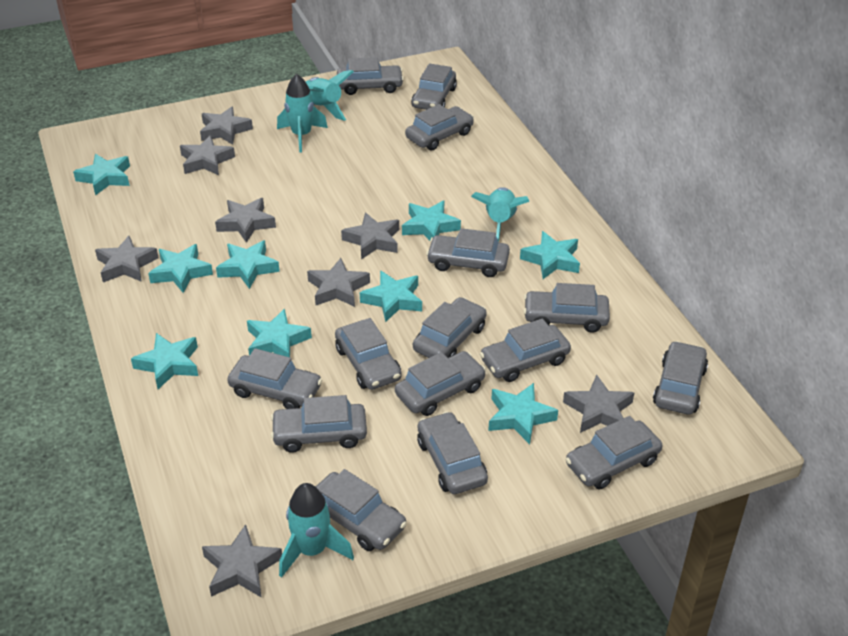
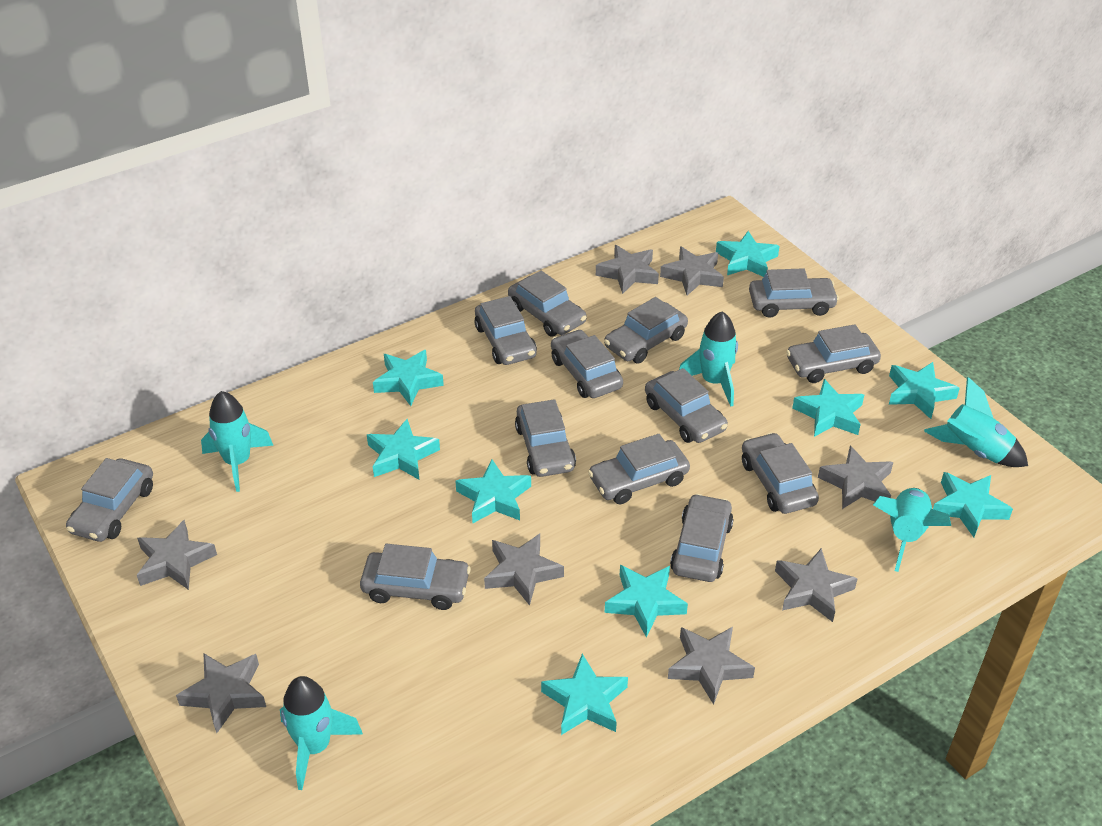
grey car: [227,348,322,409] [271,395,367,453] [316,469,407,551] [335,318,402,390] [337,57,404,95] [395,351,486,416] [405,104,474,150] [411,63,457,110] [413,297,487,358] [417,412,488,494] [426,228,510,277] [480,319,571,382] [524,283,610,333] [565,416,663,489] [653,341,708,415] = 15 -> [66,458,153,542] [360,544,471,610] [475,296,537,365] [508,271,587,336] [515,399,576,477] [551,329,623,398] [588,434,690,504] [604,297,688,364] [645,368,728,443] [670,494,734,582] [742,432,819,514] [749,268,839,318] [786,324,881,383] = 13
turquoise rocket: [277,74,328,152] [279,483,354,578] [306,70,354,121] [471,187,530,243] = 4 -> [201,391,274,492] [280,676,363,790] [679,311,738,407] [873,488,951,572] [924,377,1028,467] = 5

